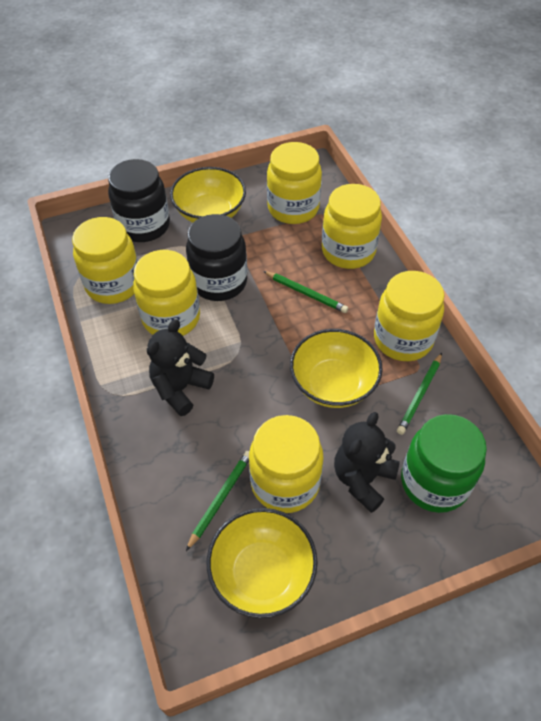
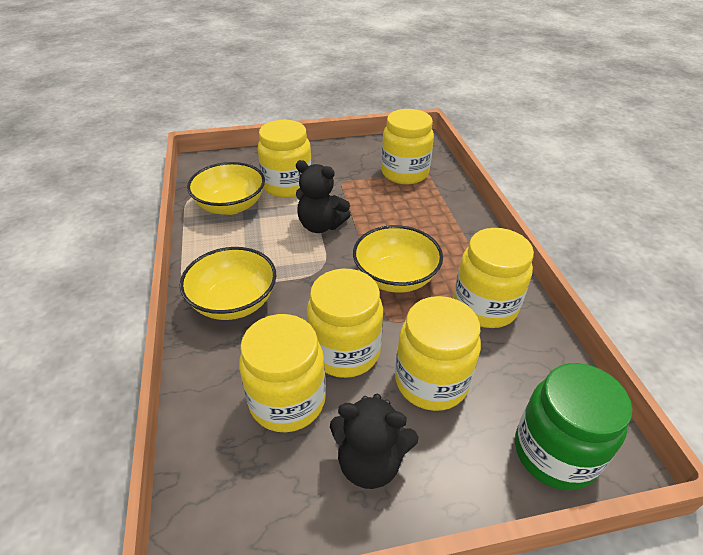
black jar: [108,159,170,242] [186,214,247,301] = 2 -> none = 0
green pencil: [186,451,249,551] [263,271,348,313] [397,353,442,435] = 3 -> none = 0

